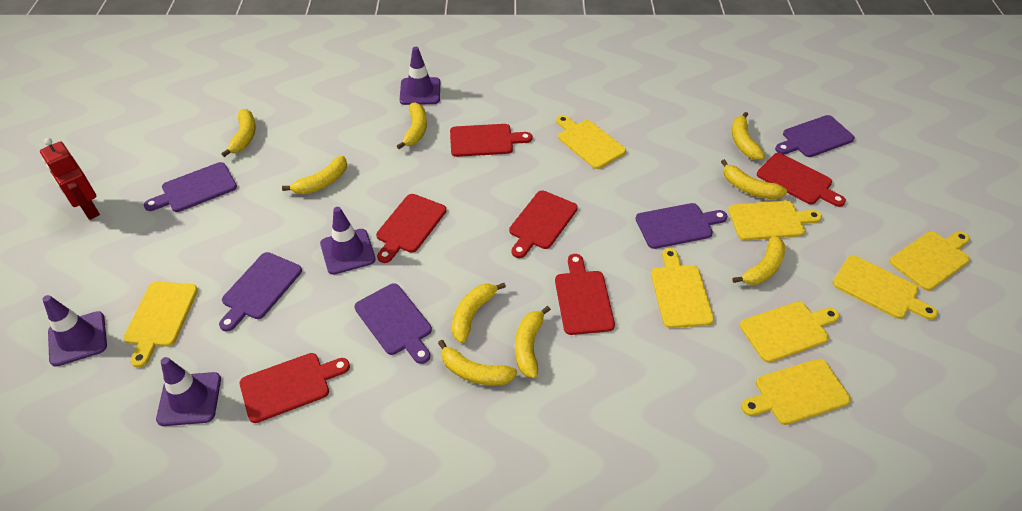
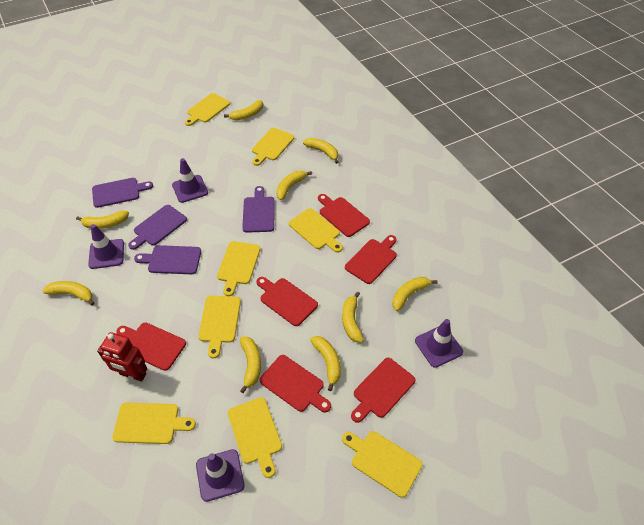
purple cutting board: [144,162,237,212] [219,252,302,332] [354,283,432,364] [635,203,727,249] [775,115,855,157] = 5 -> [92,178,153,208] [128,205,187,250] [134,245,201,274] [242,186,275,233] = 4

